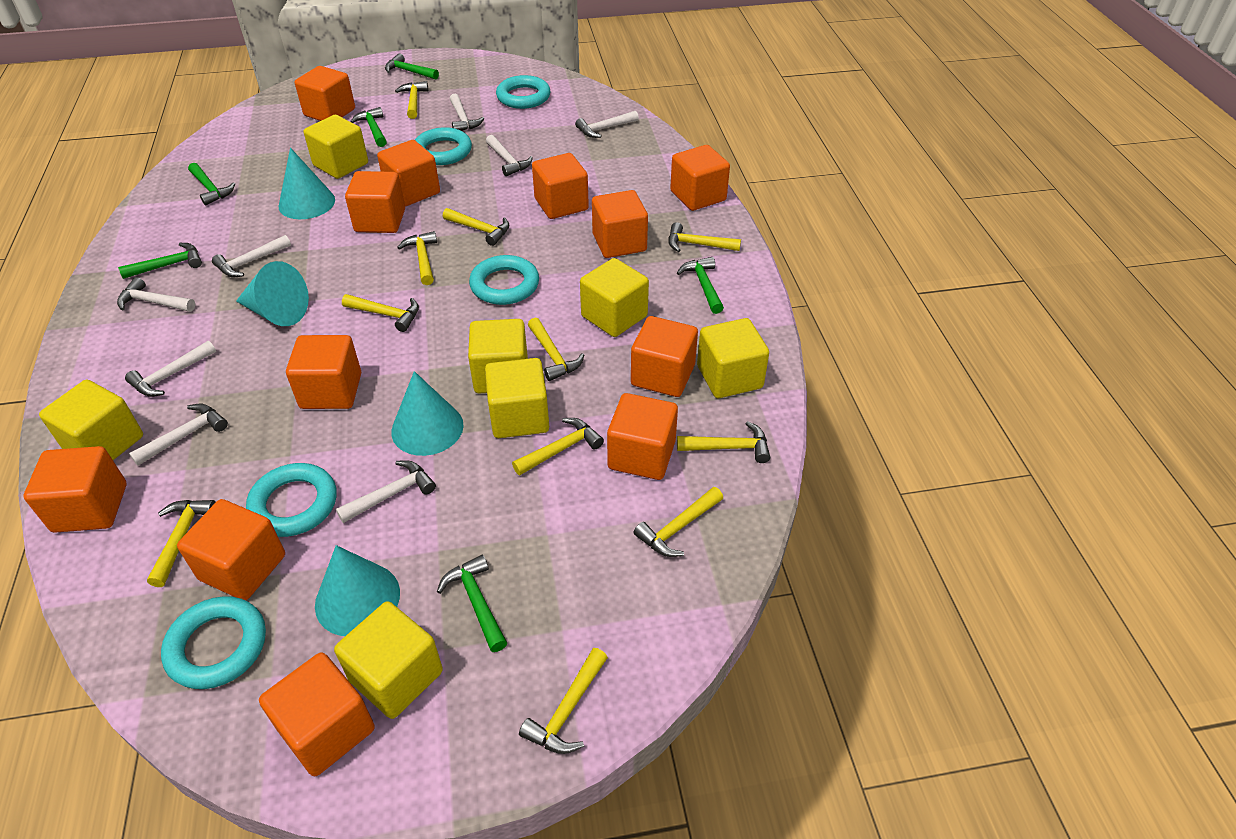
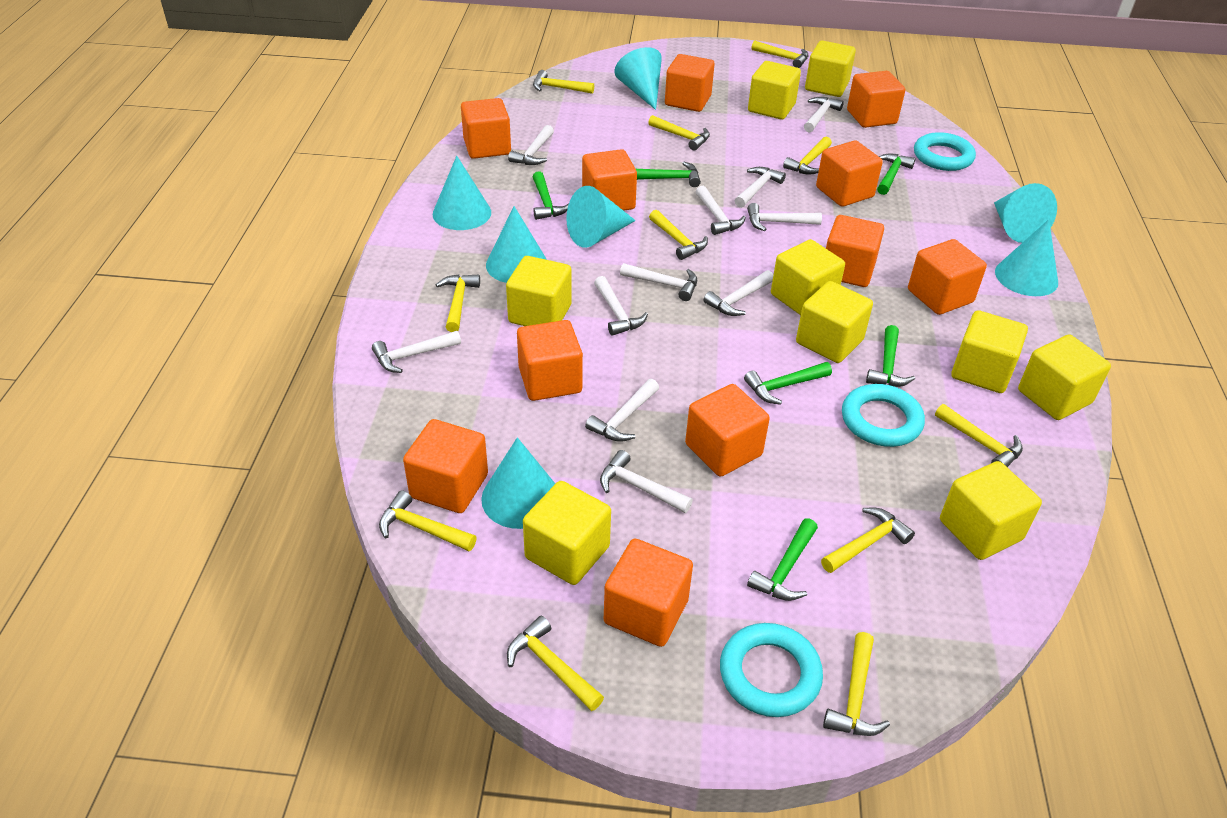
orange cube: [23,446,126,533] [177,499,285,600] [259,652,375,776] [286,335,361,409] [295,66,355,121] [345,171,405,233] [377,140,440,206] [532,153,589,219] [592,190,648,258] [607,393,678,480] [631,316,698,397] [670,145,730,211] = 12 -> [403,419,488,513] [461,98,511,159] [517,320,583,401] [582,149,637,211] [604,539,693,647] [665,54,714,112] [685,384,770,477] [816,141,883,207] [826,215,884,287] [847,71,905,128] [908,239,987,315] = 11
turquoise cone: [236,261,309,326] [279,148,335,219] [315,545,400,636] [391,371,464,456] = 4 -> [433,156,491,230] [481,437,555,529] [486,206,547,283] [566,186,636,248] [614,47,662,110] [994,183,1057,243] [995,219,1058,296] = 7
turquoise ring: [161,596,266,689] [246,463,337,537] [415,127,472,165] [469,255,539,305] [496,75,550,109] = 5 -> [720,623,823,717] [842,384,925,447] [914,132,976,171] = 3
white hammer: [117,277,195,312] [125,341,216,397] [129,404,228,466] [212,235,291,277] [336,460,436,523] [450,94,485,131] [486,135,533,176] [575,111,639,138] = 8 -> [372,331,461,373] [508,125,554,165] [585,379,659,442] [594,276,648,336] [600,450,693,513] [620,263,697,301] [696,186,746,235] [703,270,773,316] [735,167,786,208] [747,203,822,231] [804,97,844,133] = 11
yellow cube: [39,380,143,460] [304,115,368,179] [334,601,443,719] [468,319,528,393] [485,358,549,438] [580,258,649,337] [697,318,769,398] = 7 -> [506,256,572,326] [523,481,611,585] [748,61,801,120] [771,239,845,315] [796,281,873,363] [805,41,856,97] [940,461,1042,560] [951,310,1028,393] [1018,335,1111,420] = 9

